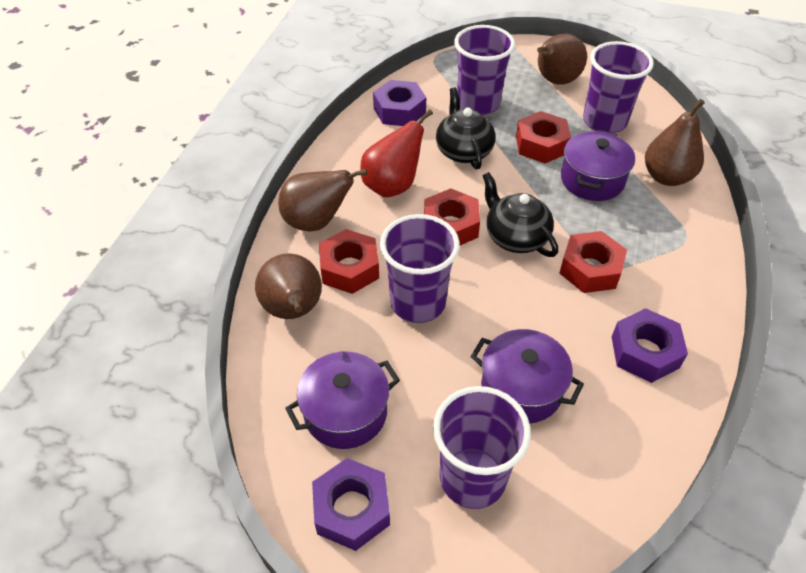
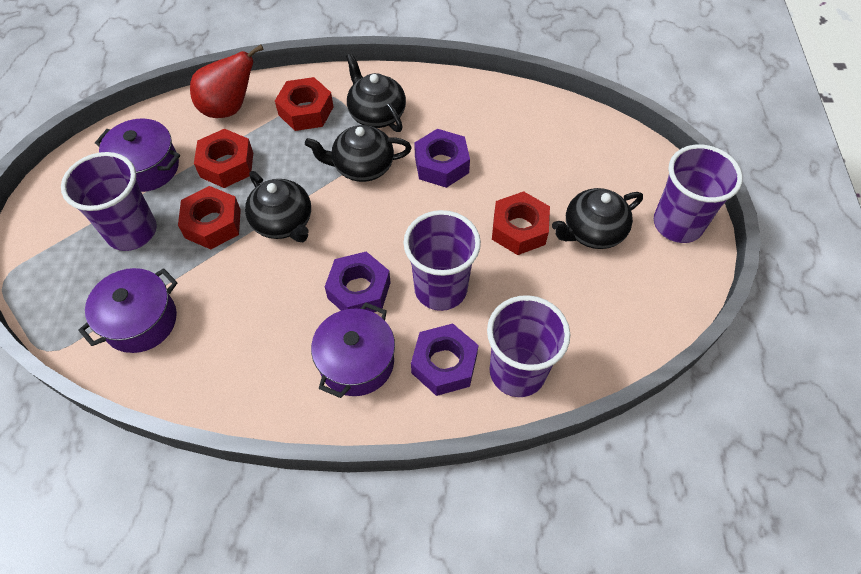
black teapot: [436,87,496,169] [483,172,558,257] = 2 -> [245,171,311,242] [305,125,412,182] [346,53,406,132] [552,188,643,249] = 4
brown pear: [255,253,322,319] [278,169,367,231] [537,33,587,85] [645,99,705,186] = 4 -> none = 0

